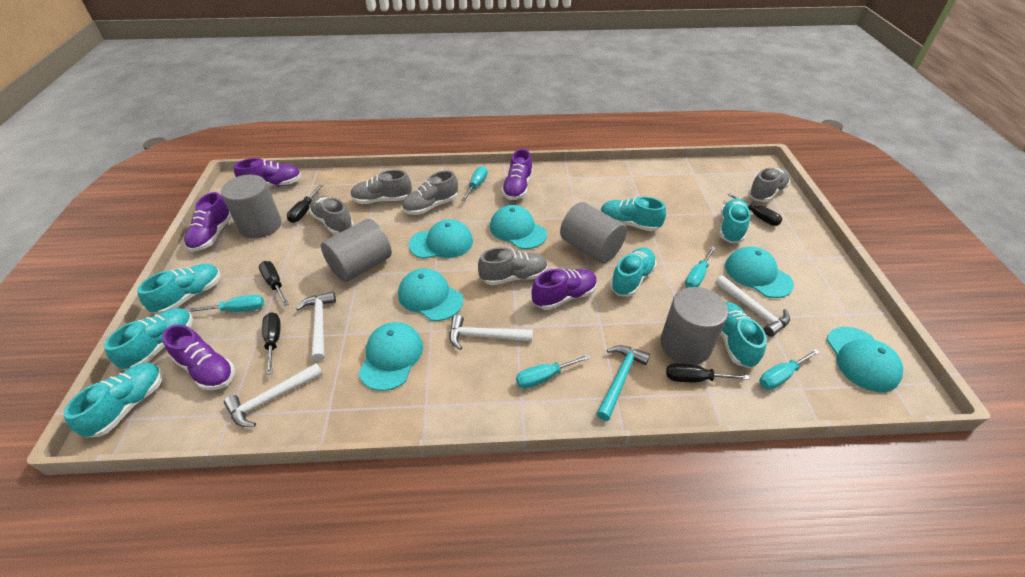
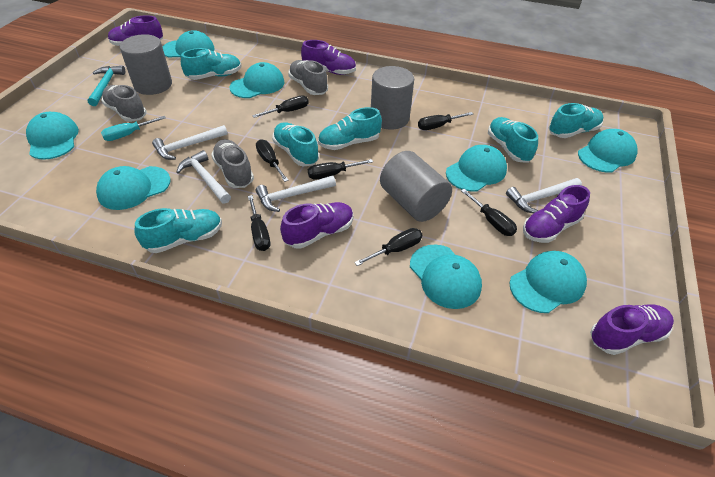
black screwdriver: [259,261,289,306] [262,312,281,375] [287,185,323,223] [666,363,750,382] [727,193,783,226] = 5 -> [248,195,270,251] [252,95,309,118] [256,139,289,182] [308,159,373,180] [354,228,422,266] [418,112,473,130] [461,189,517,236] = 7
grey cylinder: [221,175,282,239] [321,219,392,282] [560,202,627,263] [660,287,729,365] = 4 -> [120,34,172,95] [371,66,414,130] [380,151,452,222] = 3
grey shoe: [309,195,354,235] [351,170,412,204] [402,170,458,215] [478,247,548,285] [748,168,790,202] = 5 -> [101,85,147,122] [211,139,254,188] [288,60,328,95] = 3
turquoise cap: [359,322,423,391] [398,268,463,321] [409,219,473,259] [490,205,547,249] [725,246,794,298] [827,327,903,392] = 6 -> [26,112,79,160] [96,166,171,210] [163,30,214,57] [230,62,285,98] [410,244,482,309] [446,145,507,192] [509,251,587,313] [578,129,638,172] = 8
turquoise screwdriver: [187,295,264,312] [461,166,488,201] [516,354,591,389] [685,247,716,288] [759,349,820,390] = 5 -> [101,116,166,141] = 1
turquoise shoe: [64,363,163,438] [104,308,193,370] [137,264,221,314] [600,196,666,232] [610,247,657,297] [719,198,750,243] [720,302,767,368] = 7 -> [135,208,222,253] [181,48,241,80] [272,122,319,166] [318,107,382,150] [488,117,538,163] [549,103,603,138] = 6

